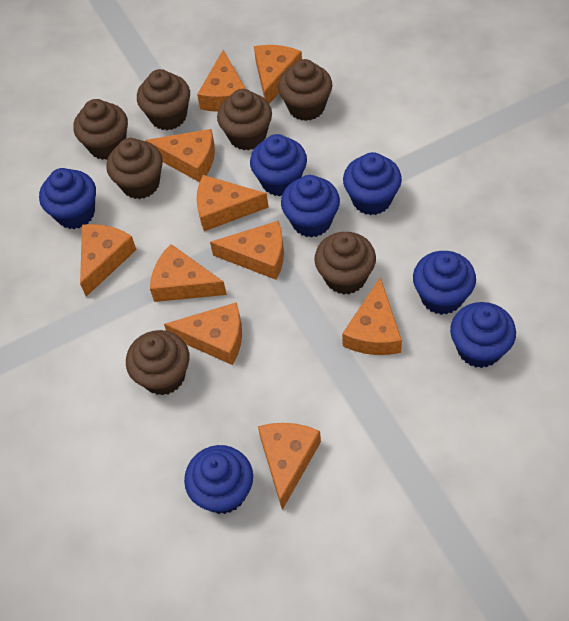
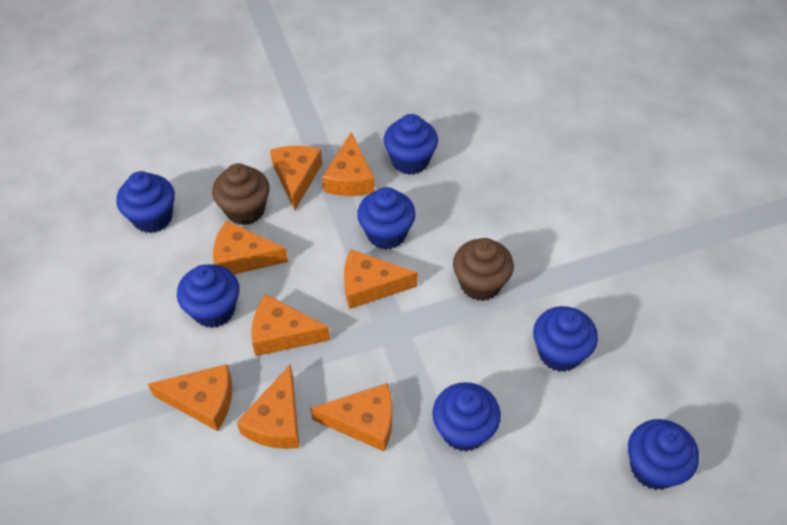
brown cupcake: [73,99,128,160] [106,138,163,199] [126,330,190,396] [137,69,190,130] [217,89,272,150] [278,59,332,121] [314,232,376,295] = 7 -> [212,163,270,225] [453,238,514,301] = 2
orange cheese: [80,224,137,297] [145,129,215,182] [150,244,227,302] [164,302,242,365] [197,50,246,112] [197,175,269,231] [210,221,284,280] [254,45,302,104] [258,423,321,510] [342,278,402,355] = 10 -> [148,364,232,431] [213,220,288,274] [237,364,299,449] [251,294,330,356] [270,146,322,210] [310,383,392,452] [322,132,375,196] [344,249,418,309] = 8

